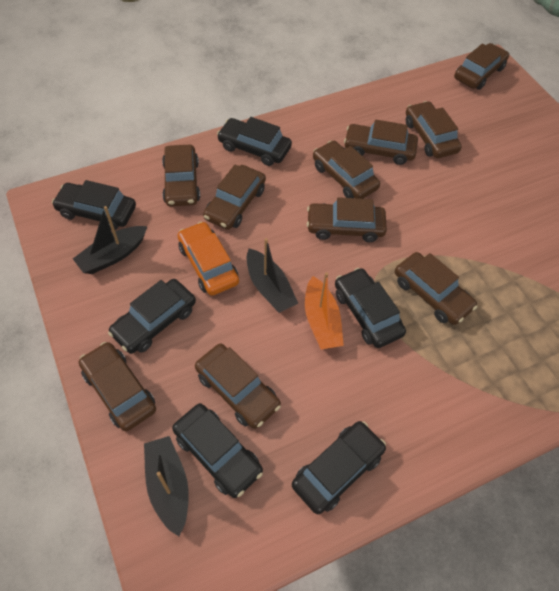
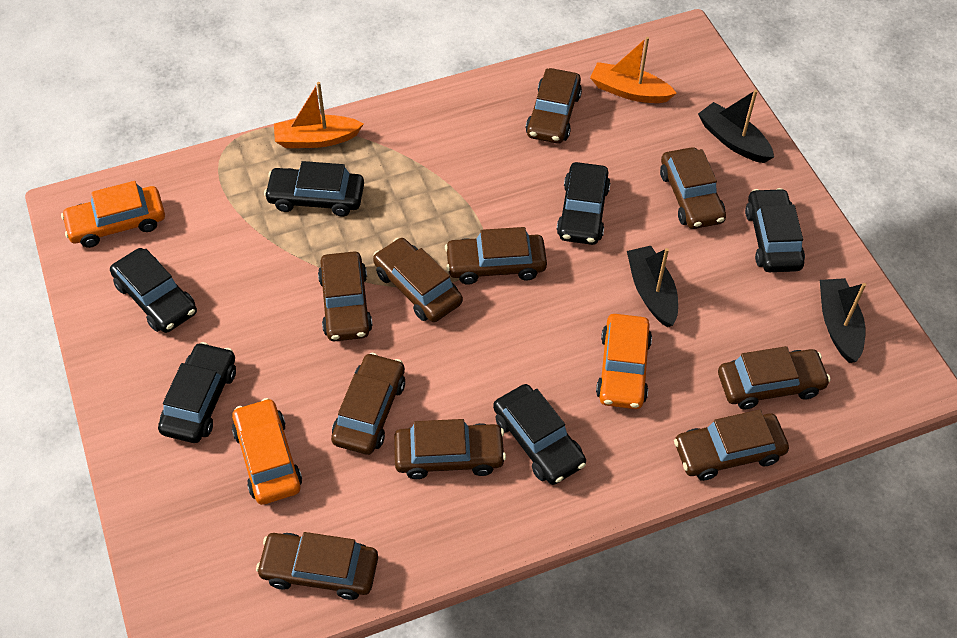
orange boat: [305,272,344,350] = 1 -> [274,82,364,148] [590,37,677,103] = 2
orange car: [178,221,239,296] = 1 -> [61,181,165,248] [232,398,302,505] [596,314,652,409] = 3

